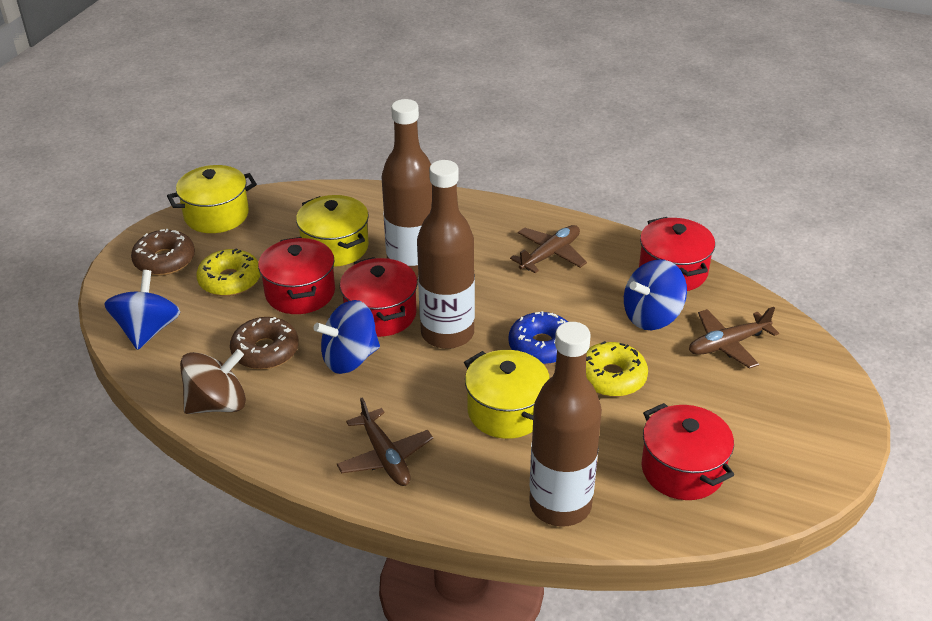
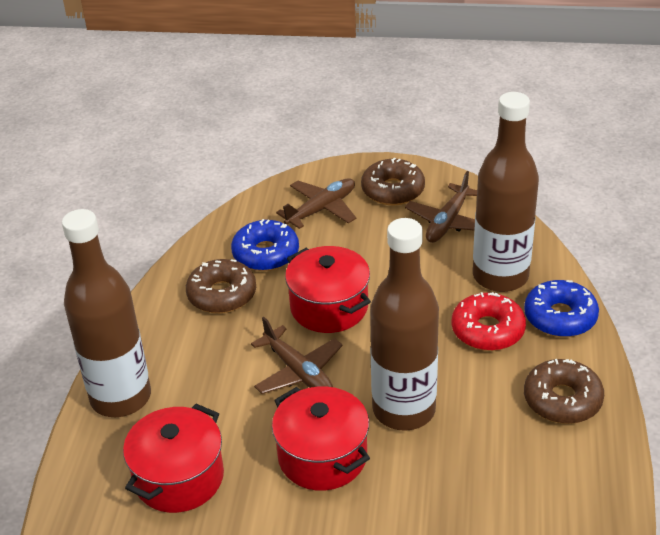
blue donut: [508,311,568,365] = 1 -> [231,219,299,271] [524,280,599,337] = 2
blue spinning top: [104,270,180,350] [313,300,380,374] [624,259,687,330] = 3 -> none = 0
brown donut: [131,229,195,276] [230,317,299,369] = 2 -> [186,259,256,313] [361,157,425,205] [524,359,604,424] = 3
brown spinning top: [180,349,246,414] = 1 -> none = 0
red donut: none = 0 -> [451,292,526,351] = 1
red pot: [258,237,335,314] [340,257,418,337] [639,217,715,291] [642,403,734,500] = 4 -> [123,404,224,513] [272,386,370,491] [285,246,371,333] = 3
yellow donut: [196,248,260,296] [586,341,648,397] = 2 -> none = 0
yellow pot: [167,165,257,233] [296,195,369,267] [464,350,550,439] = 3 -> none = 0

